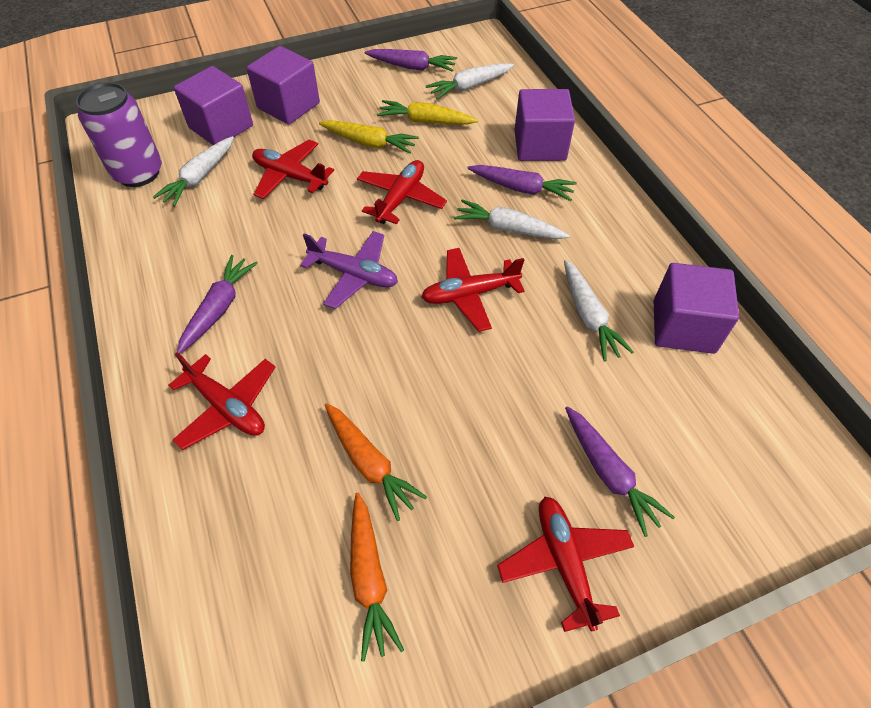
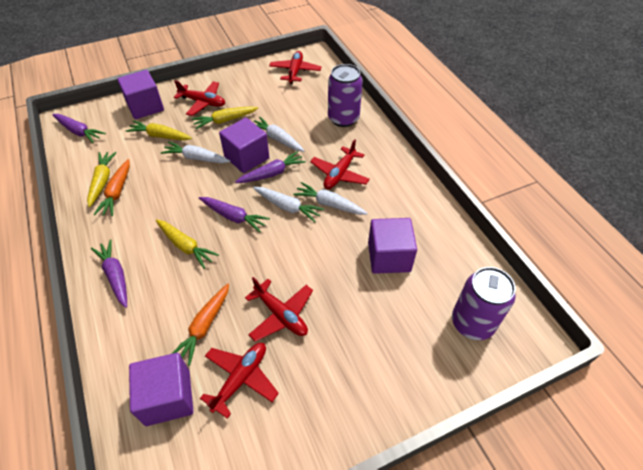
purple can: [76,82,162,187] = 1 -> [328,64,363,127] [452,267,516,340] = 2
purple plane: [300,231,398,309] = 1 -> none = 0
yellow carrot: [319,120,419,154] [377,100,478,125] = 2 -> [87,152,117,207] [126,120,192,140] [156,219,219,269] [192,107,258,129] = 4

